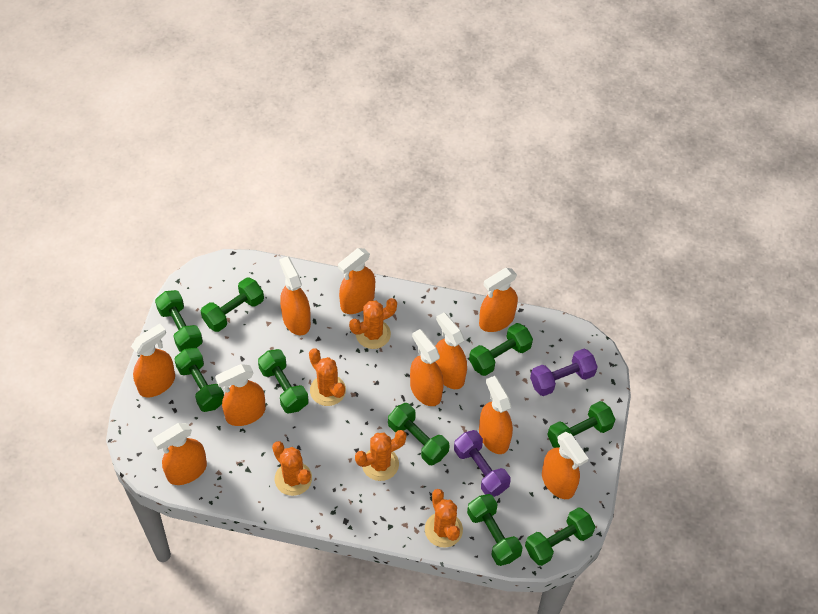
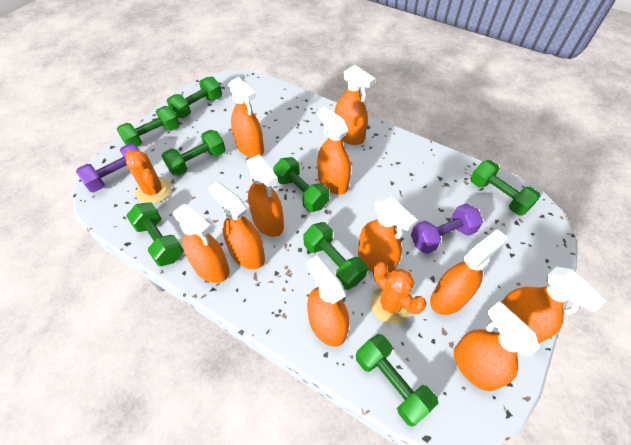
green dumbbell: [155,290,203,352] [174,348,224,412] [201,277,264,332] [258,349,309,414] [388,403,450,465] [467,494,523,566] [469,323,533,376] [525,507,595,566] [547,401,616,448] = 9 -> [117,106,180,147] [127,202,184,266] [161,130,226,176] [167,77,222,118] [273,157,330,212] [303,222,368,290] [356,334,438,427] [470,160,541,216] = 8
orange cactus: [272,441,312,496] [309,349,346,406] [349,298,397,349] [355,430,407,481] [425,489,463,548] = 5 -> [126,150,171,204] [370,262,427,324] = 2
orange spray bottle: [131,324,175,398] [153,423,207,485] [215,364,266,426] [279,256,311,335] [338,248,375,314] [410,329,444,406] [435,312,467,389] [479,268,518,332] [479,376,513,454] [542,432,589,499] = 10 -> [173,204,230,283] [208,182,265,269] [228,77,264,158] [246,155,284,237] [306,255,349,347] [317,106,351,195] [334,65,376,145] [358,196,417,276] [430,229,507,315] [454,301,540,391] [502,267,606,343] = 11

